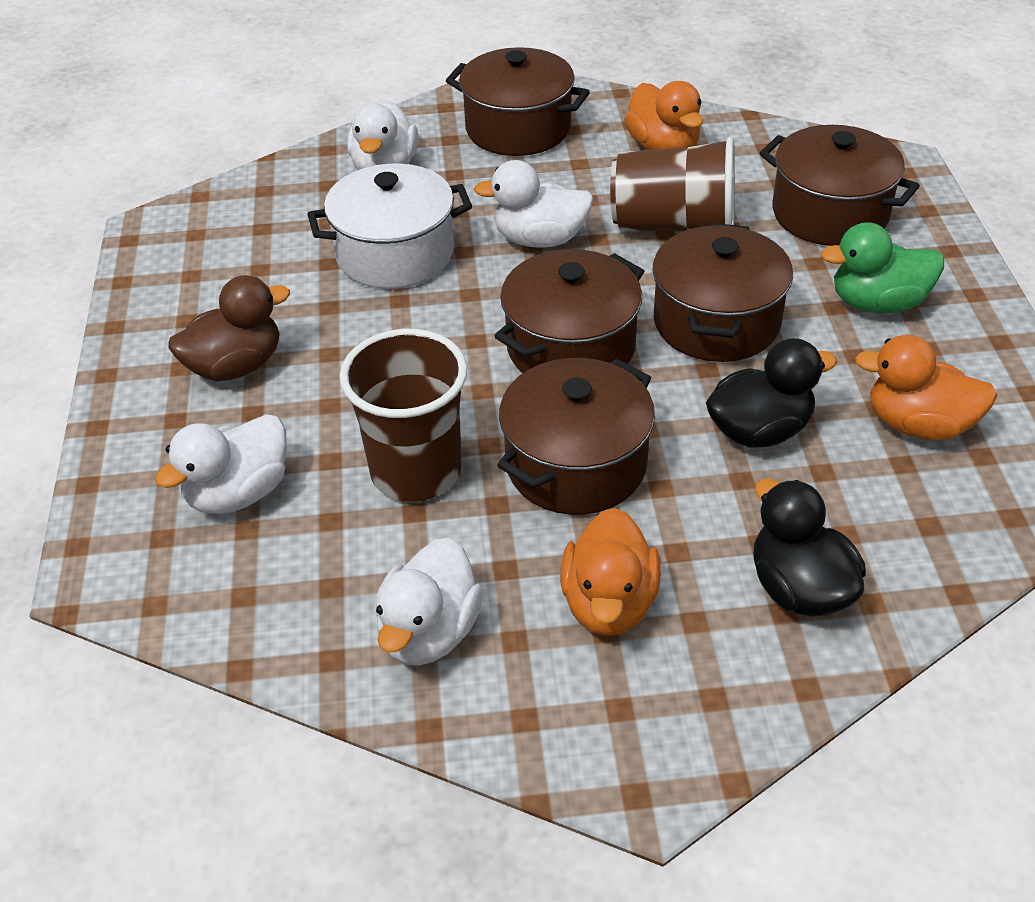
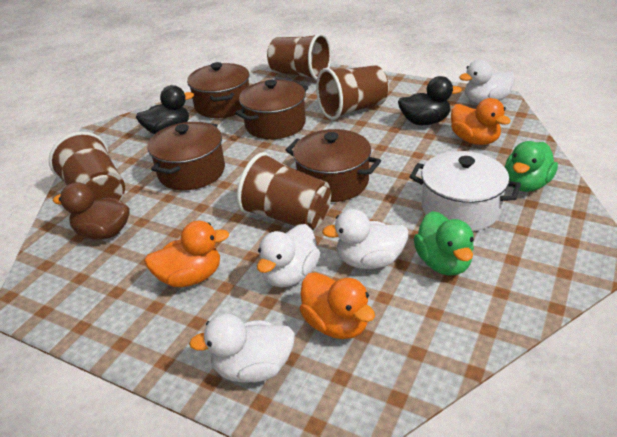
brown cup: [340,329,468,502] [610,137,735,231] = 2 -> [49,131,125,200] [237,152,331,230] [267,33,331,80] [316,65,389,120] = 4
brown pot: [446,47,590,156] [495,249,644,373] [497,358,655,515] [652,223,793,362] [760,125,920,246] = 5 -> [147,122,225,190] [187,62,250,118] [235,80,308,139] [285,129,381,202] = 4
green duck: [821,222,944,313] = 1 -> [414,211,474,276] [505,141,558,192] = 2

